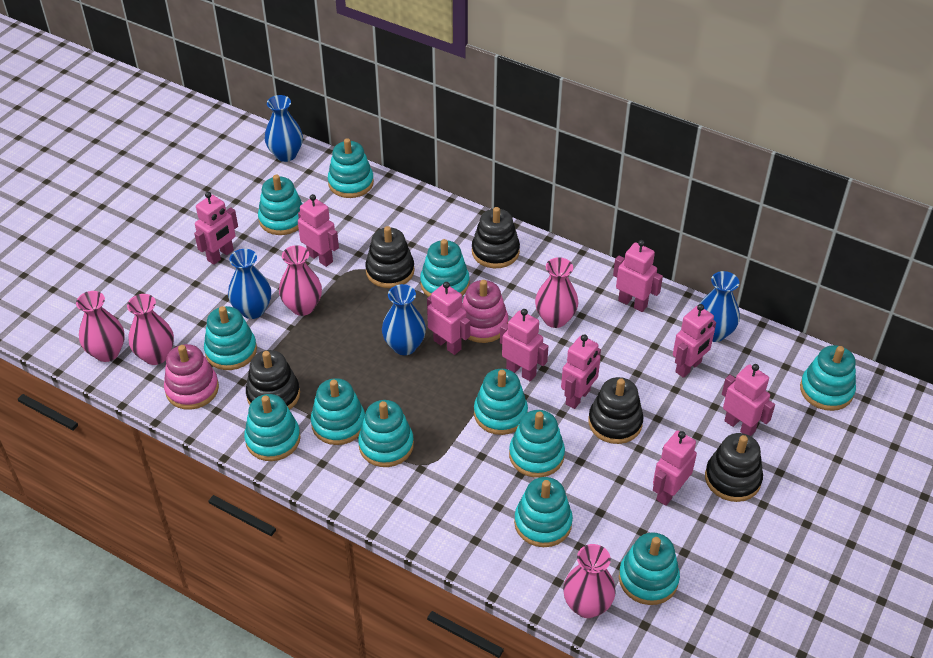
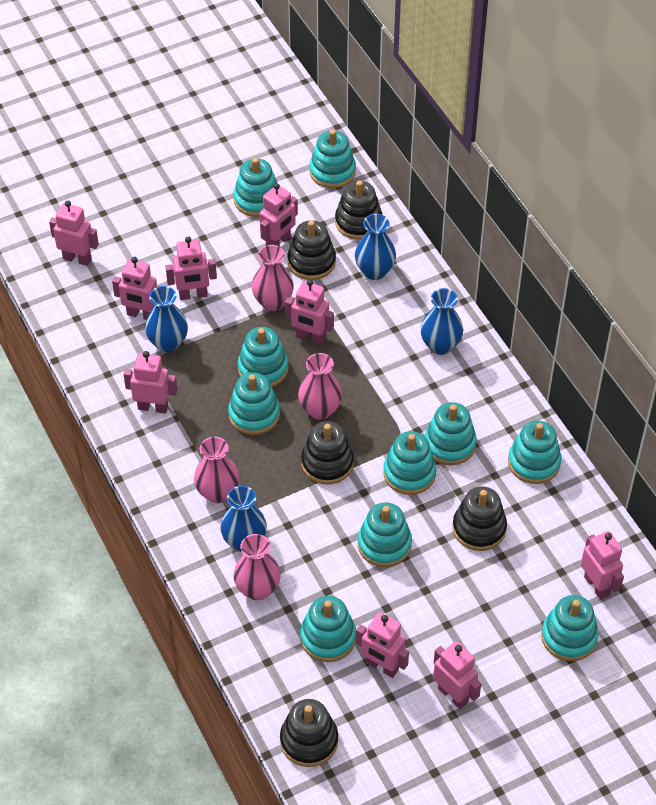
pink stacking toy: [164,344,219,410] [461,280,508,343] = 2 -> none = 0
pink vase: [76,291,125,362] [127,294,174,365] [279,245,322,316] [535,257,579,328] [563,544,616,618] = 5 -> [194,437,239,503] [233,534,281,601] [252,245,294,311] [298,353,342,420] = 4
turquoise stacking toy: [204,306,257,370] [244,394,300,461] [258,175,303,235] [311,378,365,445] [328,138,374,198] [358,400,414,467] [420,239,470,297] [474,369,528,435] [509,410,565,478] [514,477,573,547] [619,532,680,605] [800,345,856,411] = 12 -> [228,373,280,435] [233,158,277,217] [238,327,289,387] [300,596,356,662] [309,130,356,188] [358,502,412,567] [383,431,436,495] [425,402,477,465] [508,421,561,484] [541,595,599,661] = 10

